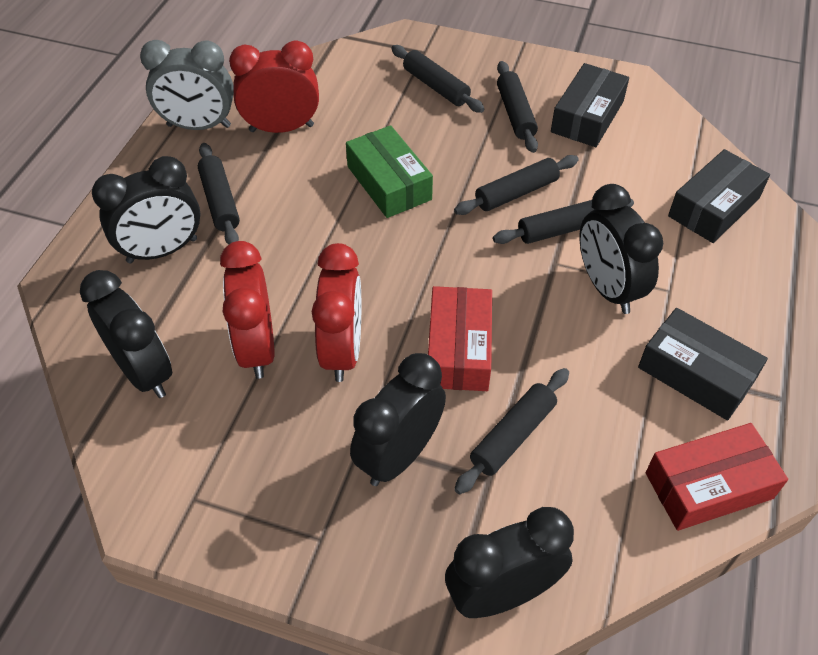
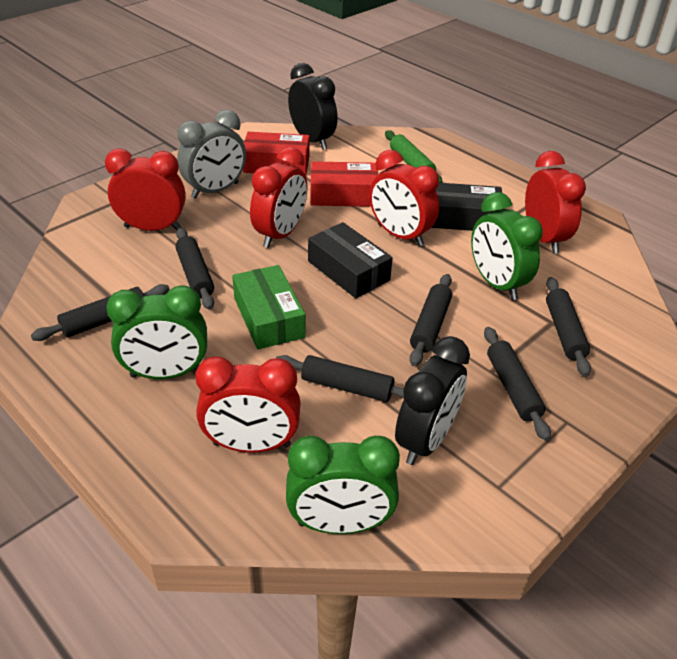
black box: [551,63,629,147] [638,308,768,420] [668,149,770,243] = 3 -> [308,222,393,298] [431,183,505,231] = 2
black clock: [80,270,172,398] [92,156,200,263] [350,353,446,486] [445,507,574,618] [580,184,663,314] = 5 -> [288,63,338,150] [395,336,470,465] = 2
green clock: none = 0 -> [106,285,207,379] [286,436,400,534] [471,192,543,300] = 3
green rolling pin: none = 0 -> [385,130,443,183] = 1
red clock: [220,241,275,379] [229,41,319,133] [312,243,361,382] = 3 -> [105,148,186,231] [195,356,300,453] [250,147,308,248] [369,150,439,246] [525,151,586,254] = 5

